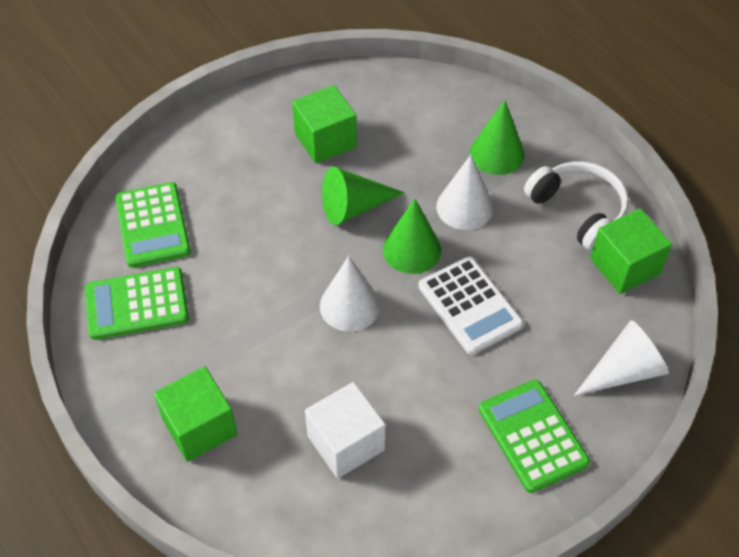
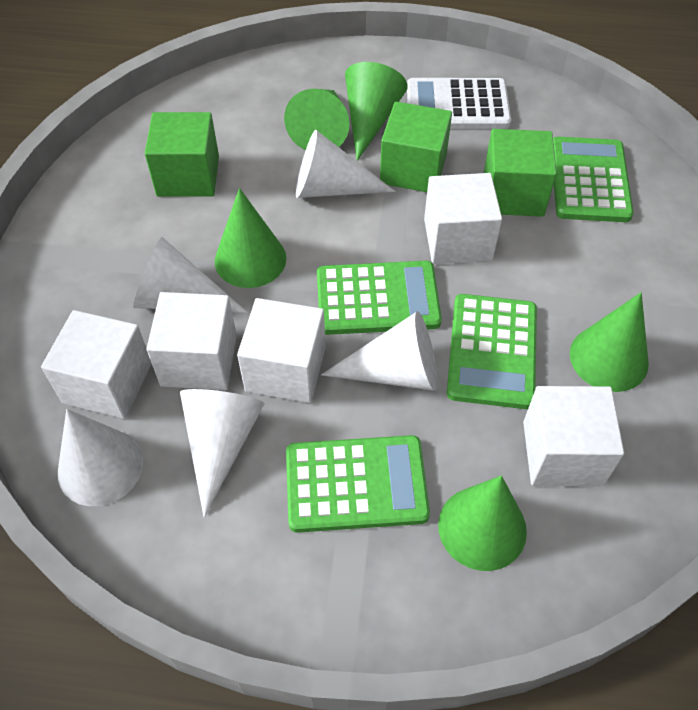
green calculator: [85,267,189,340] [115,182,191,268] [479,380,590,493] = 3 -> [286,435,430,533] [317,261,442,335] [447,294,537,409] [553,137,633,222] = 4
green cone: [322,167,405,225] [383,198,441,274] [470,100,525,175] = 3 -> [215,188,286,288] [284,89,350,150] [345,62,407,161] [438,475,527,571] [570,292,649,392] = 5
white cone: [320,256,380,331] [436,155,493,230] [574,320,669,396] = 3 -> [58,409,143,506] [133,237,247,313] [180,389,264,518] [296,130,396,198] [321,311,438,391] = 5
white cube: [305,382,386,479] = 1 -> [41,310,152,419] [147,292,237,390] [237,298,326,403] [424,173,502,264] [523,386,624,486] = 5
white headphones: [524,162,629,251] = 1 -> none = 0

